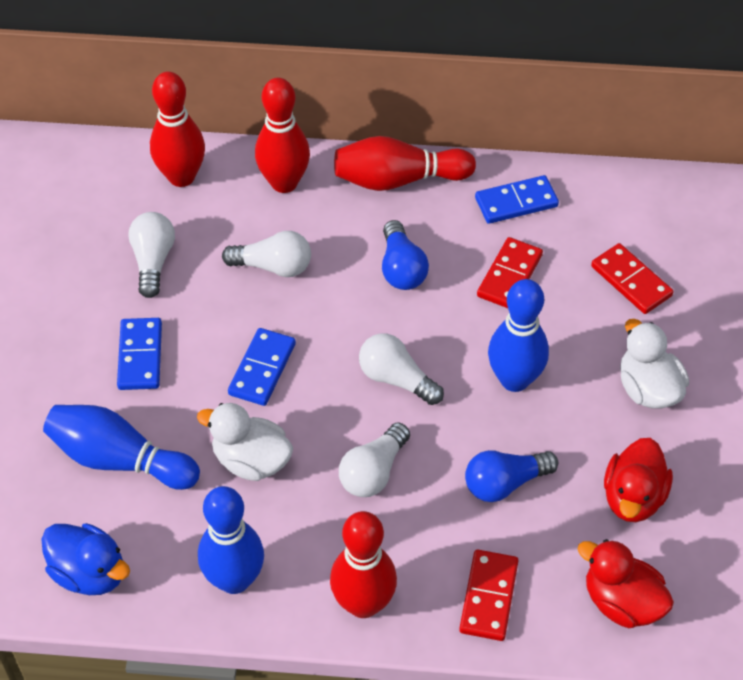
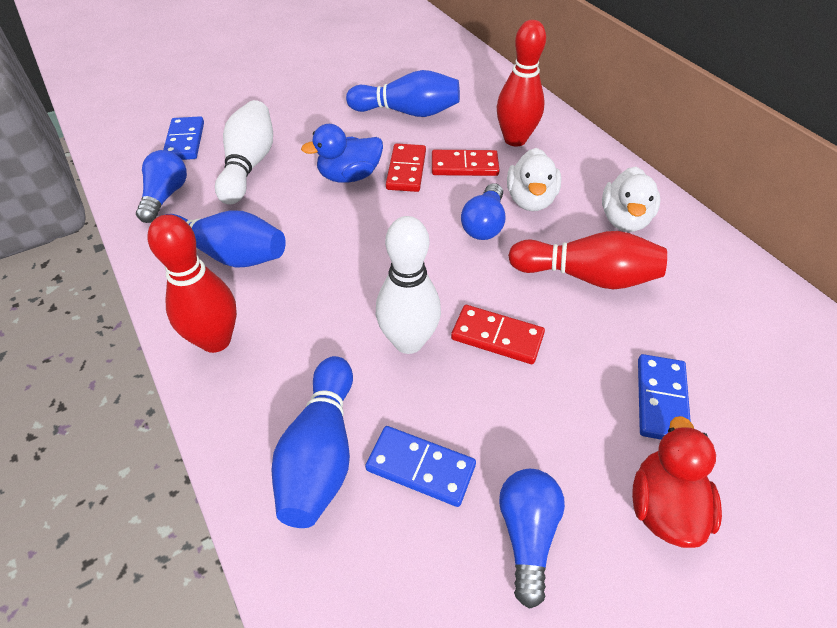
blue light bulb: [382,220,429,290] [465,450,558,502] = 2 -> [136,150,187,223] [461,183,506,240] [499,469,565,609] = 3
red bowling pin: [150,71,205,187] [255,78,310,193] [330,511,397,618] [334,136,476,191] = 4 -> [148,214,237,353] [497,20,546,146] [508,231,667,289] = 3
red duck: [578,539,674,628] [604,438,673,522] = 2 -> [632,416,722,548] = 1
white bowling pin: none = 0 -> [215,100,273,204] [376,216,441,354] = 2
white light bulb: [128,212,175,298] [222,231,311,277] [339,422,410,497] [359,333,444,405] = 4 -> none = 0

